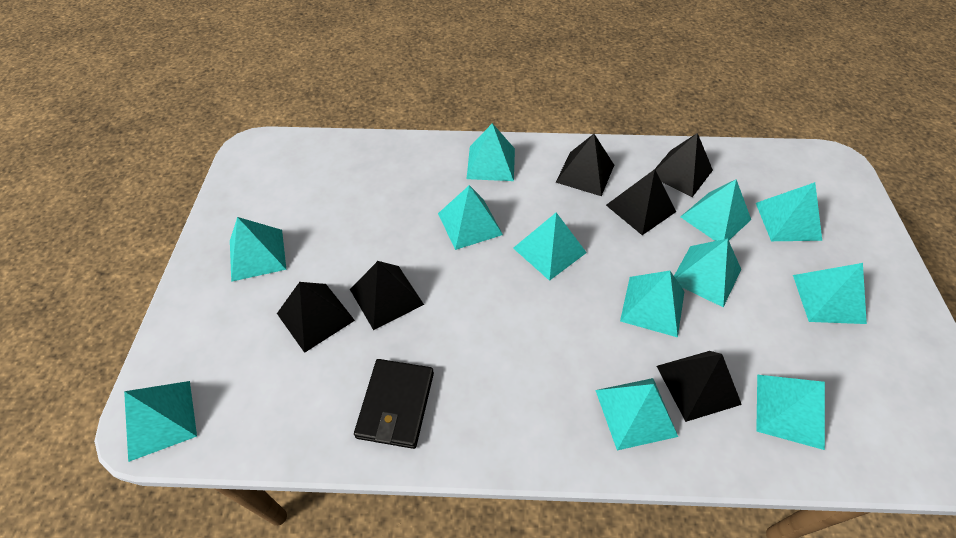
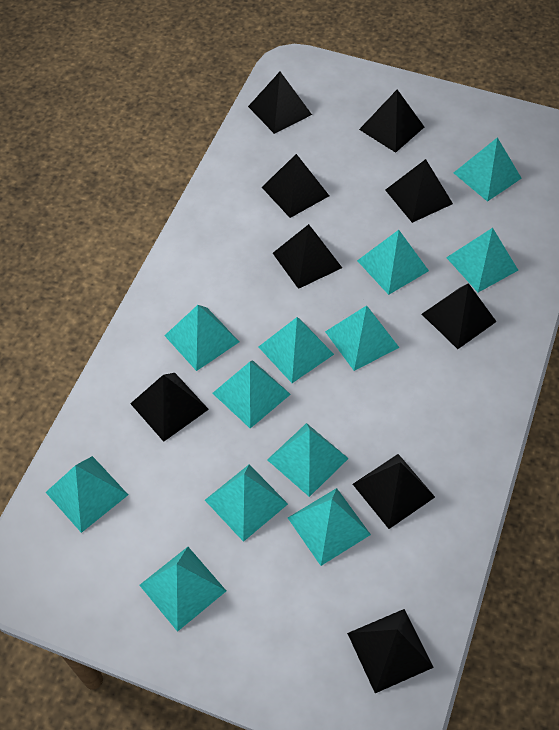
black pyramid: [277,282,355,353] [350,261,424,330] [556,134,614,196] [606,169,676,235] [655,133,713,197] [657,351,742,422] = 6 -> [130,373,209,442] [248,72,312,134] [262,154,329,218] [273,224,342,289] [347,609,434,693] [353,454,435,529] [359,90,424,153] [385,159,453,223] [422,283,497,349] = 9
black wallet: [354,359,434,449] = 1 -> none = 0

